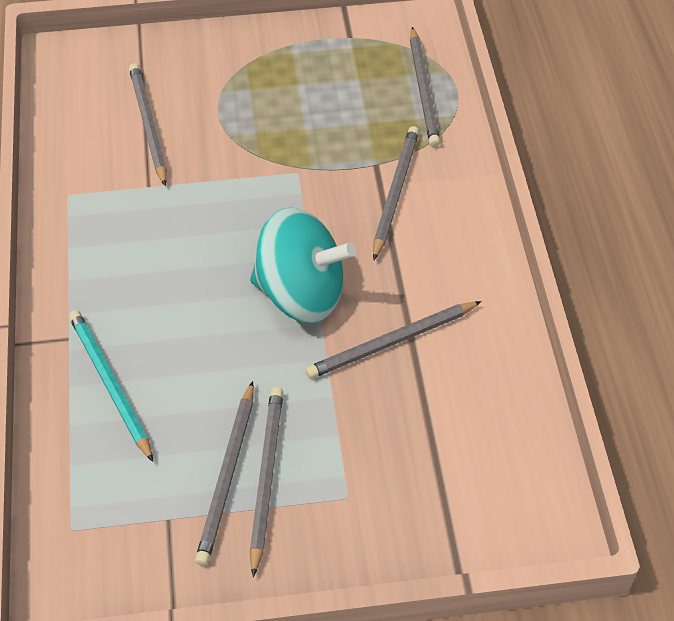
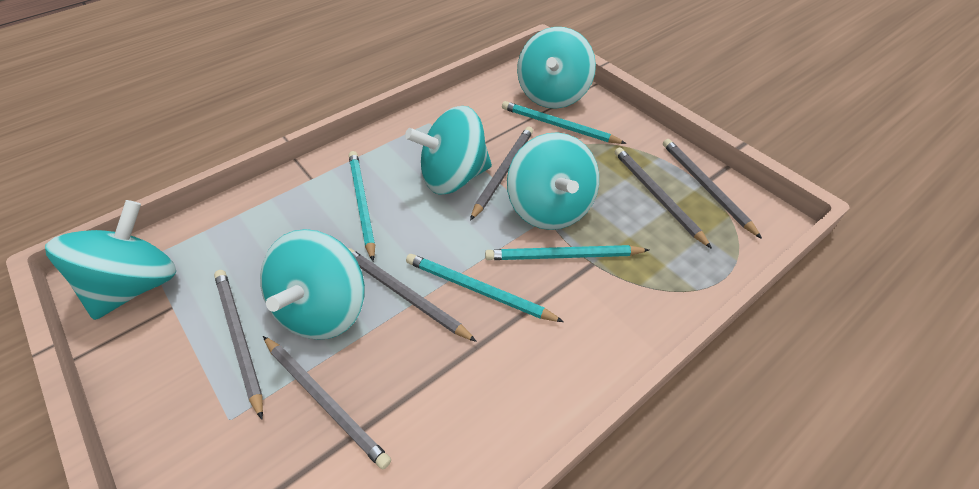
turquoise pencil: [69,310,153,462] = 1 -> [349,151,375,261] [406,254,564,322] [485,245,649,260] [502,101,626,144] = 4
turquoise spinning top: [250,208,356,323] = 1 -> [45,200,176,320] [260,229,365,340] [405,106,492,194] [507,132,599,230] [517,27,596,109] = 5

